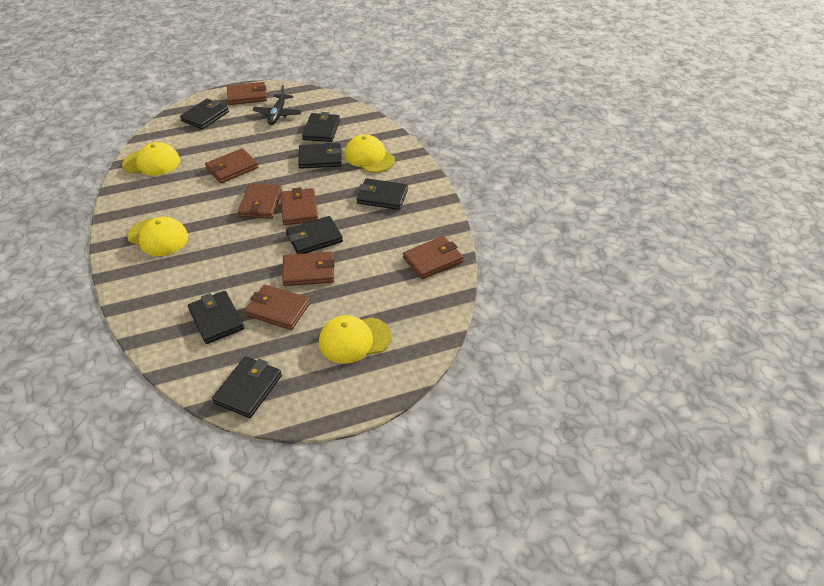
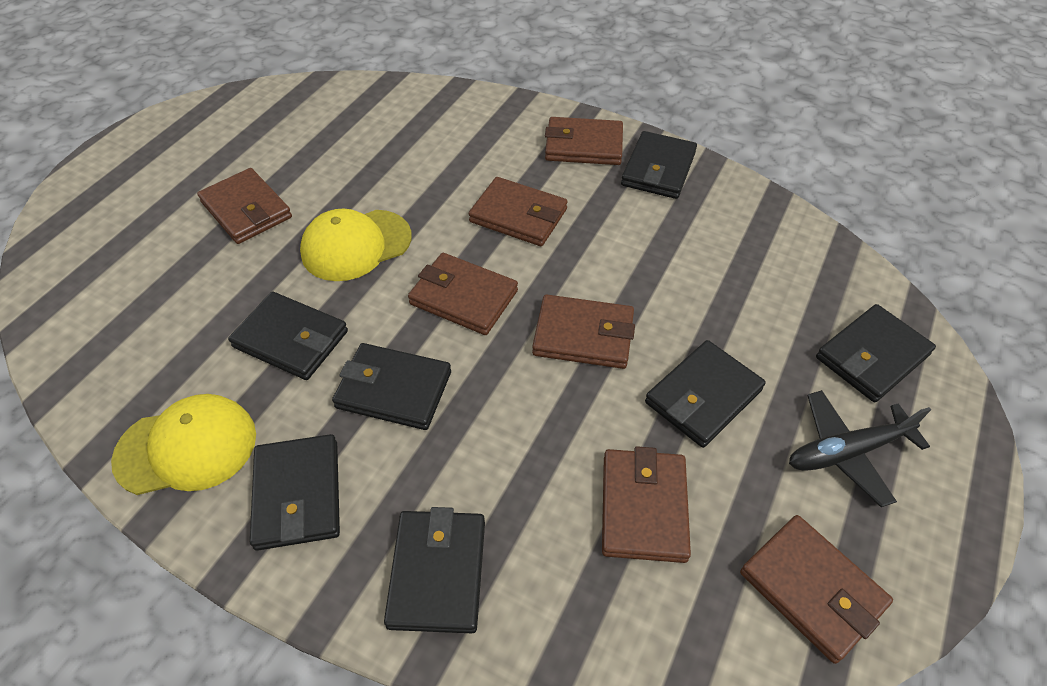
yellow cap: [122,142,180,176] [127,217,188,256] [319,315,391,364] [344,134,395,173] = 4 -> [111,394,256,495] [300,209,412,281] = 2

